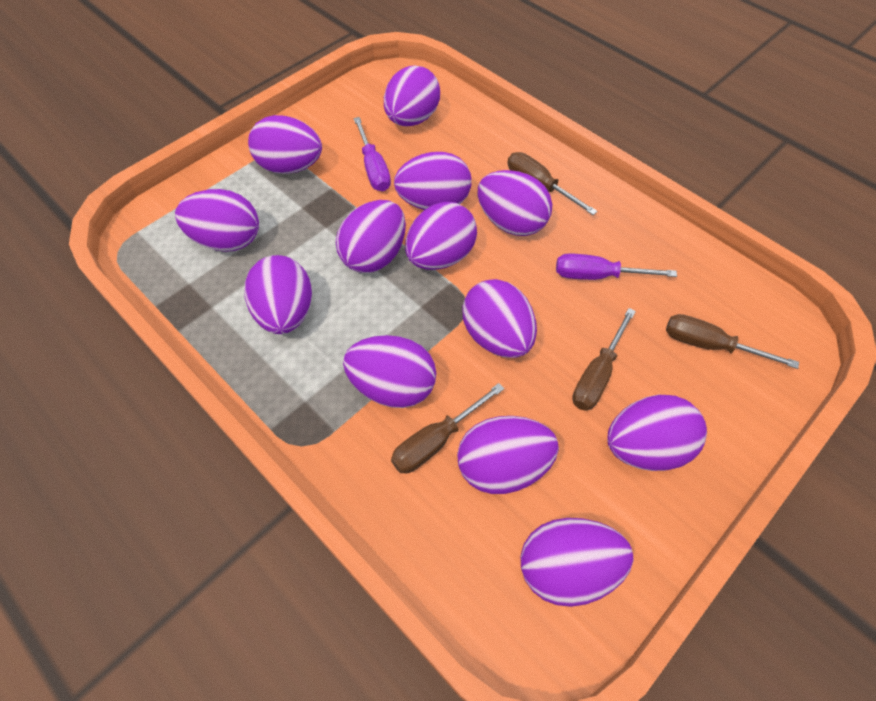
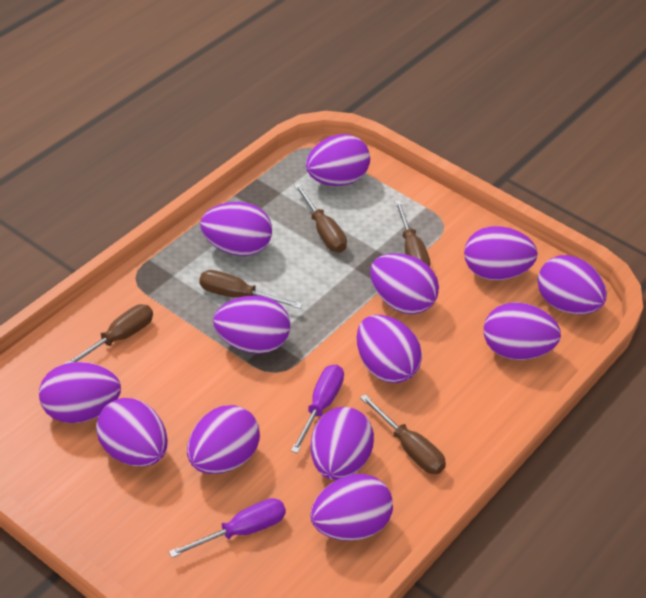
brown screwdriver: [391,383,504,473] [507,152,597,215] [572,308,636,411] [666,314,799,369] = 4 -> [64,304,153,364] [199,270,303,309] [294,184,347,253] [360,394,446,474] [394,200,430,267] = 5

